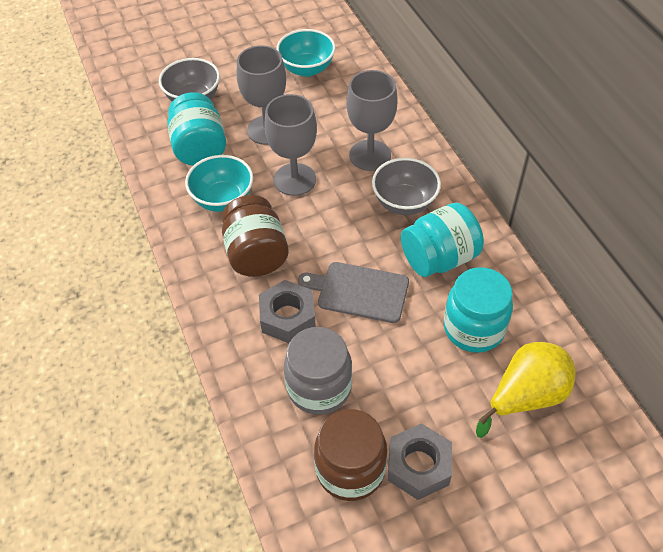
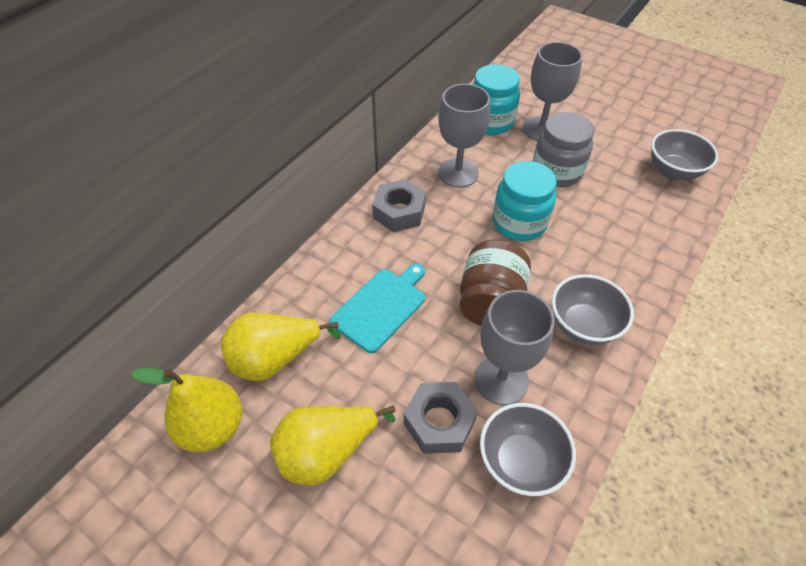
brown jar: [221,195,288,277] [314,409,387,501] = 2 -> [459,239,531,326] = 1
grey bowl: [159,58,220,101] [372,158,441,215] = 2 -> [480,403,576,496] [552,274,634,345] [651,129,719,180] = 3
grey cutting board: [298,262,409,323] = 1 -> none = 0
turquoise bowl: [185,155,253,212] [276,29,336,77] = 2 -> none = 0
turquoise cutting board: none = 0 -> [330,264,425,353] = 1
turquoise jar: [167,92,226,166] [401,203,484,277] [444,267,513,353] = 3 -> [473,64,520,135] [492,161,557,241] = 2
yellow pear: [476,342,576,438] = 1 -> [131,367,242,452] [221,313,341,381] [270,405,396,485] = 3

